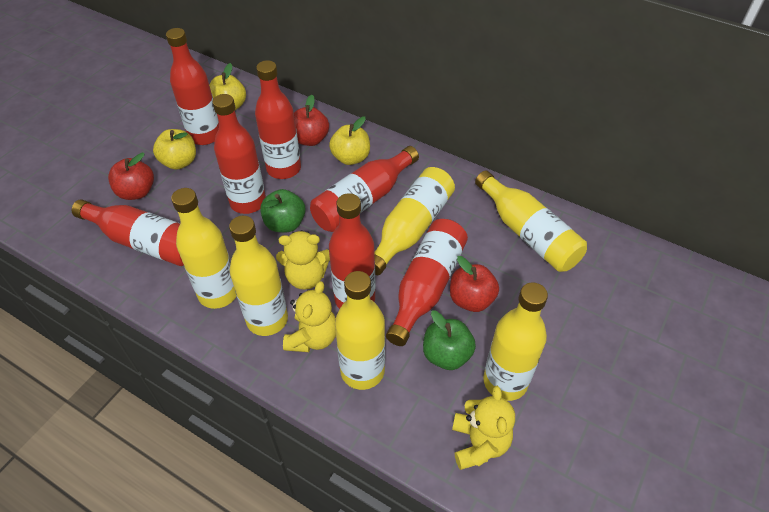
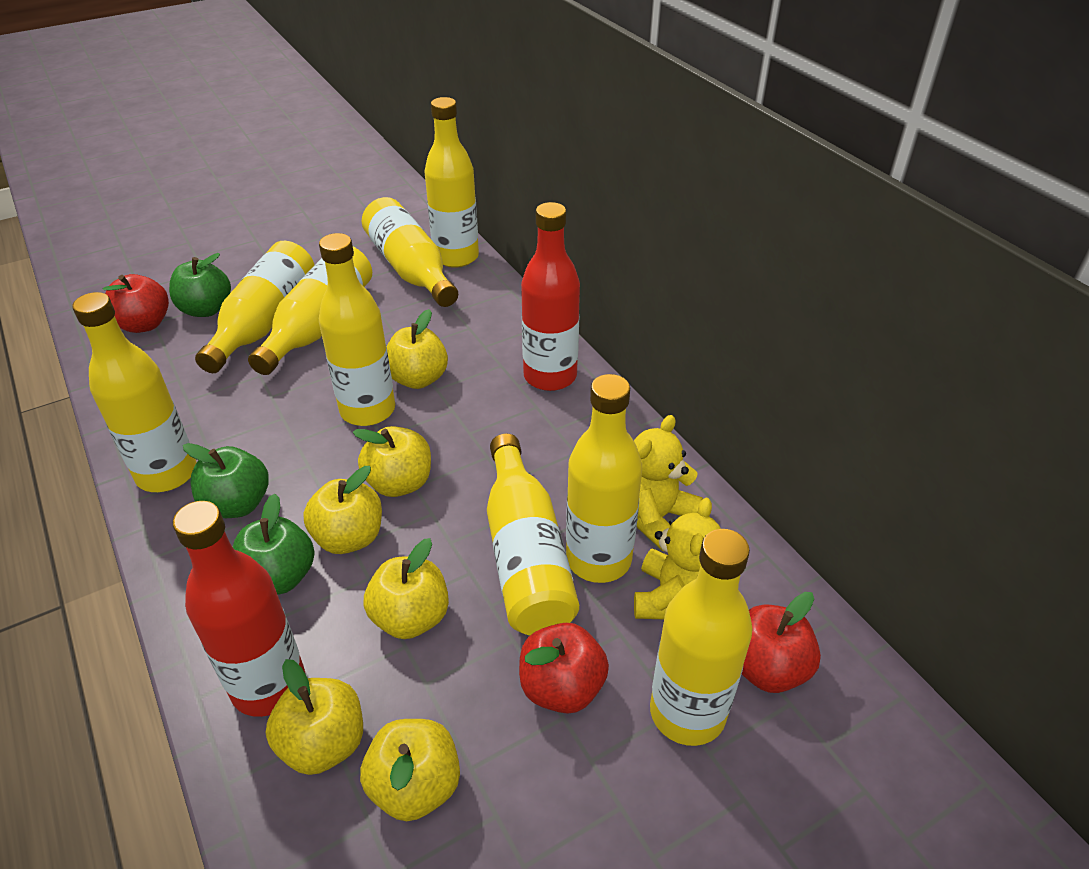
green apple: [260,189,306,233] [423,311,476,370] = 2 -> [169,253,231,317] [183,443,269,518] [233,494,315,595] = 3
red bottle: [72,199,184,266] [166,28,219,145] [212,94,266,214] [255,60,301,179] [310,146,419,232] [329,193,376,309] [386,219,468,346] = 7 -> [173,501,305,717] [521,202,580,391] = 2
yellow apple: [153,129,196,170] [209,63,246,110] [329,117,370,165] = 3 -> [266,659,363,775] [303,466,382,554] [353,426,431,497] [360,719,460,821] [363,538,449,639] [387,309,448,389] = 6
yellow bottle: [171,188,236,309] [229,216,288,336] [335,271,385,390] [374,167,455,275] [475,170,587,272] [483,282,548,401] = 6 -> [72,292,197,492] [195,241,314,373] [248,247,372,375] [319,233,395,426] [362,197,458,307] [424,97,479,268] [487,434,579,635] [566,374,642,583] [650,529,753,746] = 9
yellow teddy bear: [276,230,330,290] [283,281,336,352] [452,386,515,470] = 3 -> [634,415,703,551] [634,498,721,619] = 2

